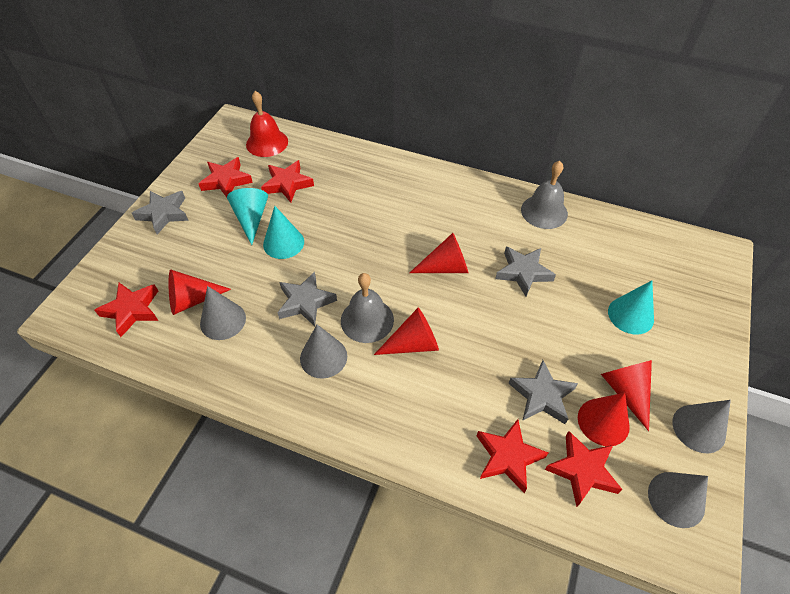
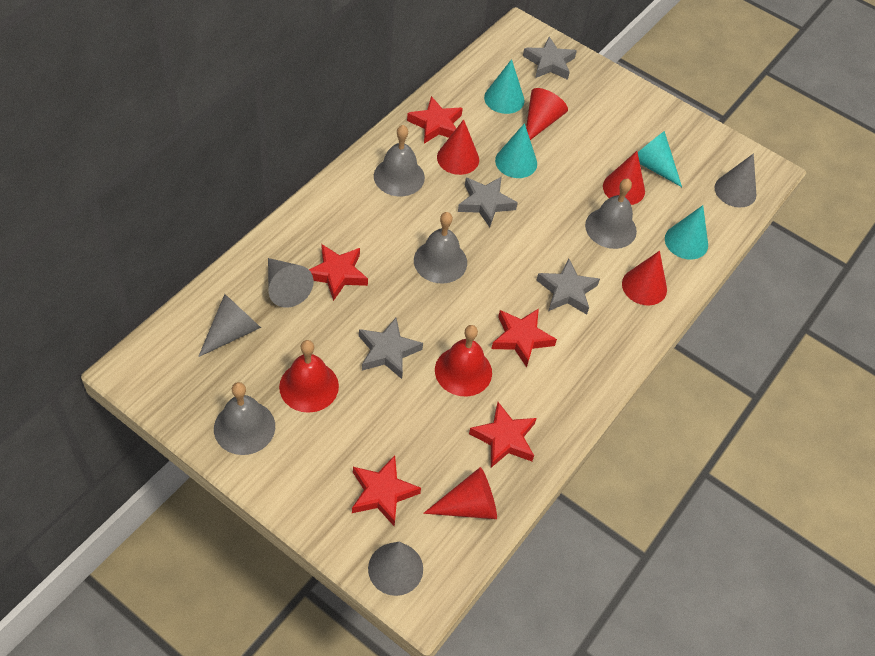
grey bell: [341,273,394,343] [521,161,568,229] = 2 -> [214,382,275,455] [374,125,425,196] [414,212,467,284] [585,179,637,249] = 4
red bell: [246,91,288,157] = 1 -> [279,340,339,413] [435,325,492,396] = 2
turquoise cone: [227,188,268,245] [263,206,304,259] [608,280,654,334] = 3 -> [484,59,525,114] [495,123,537,178] [638,131,682,187] [665,205,708,260] = 4

